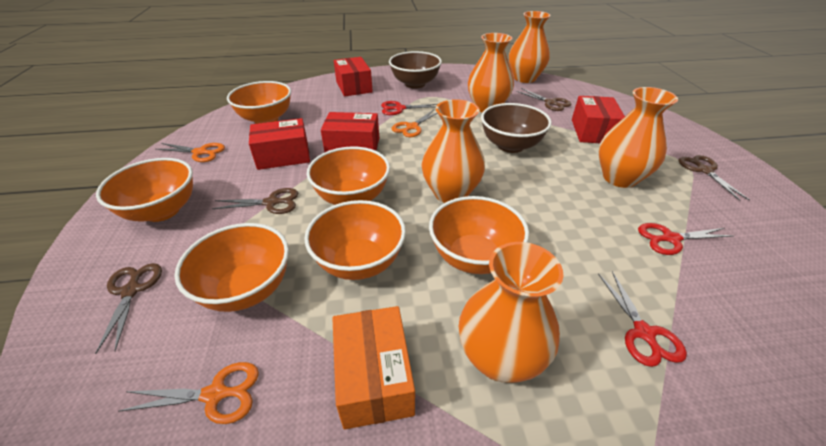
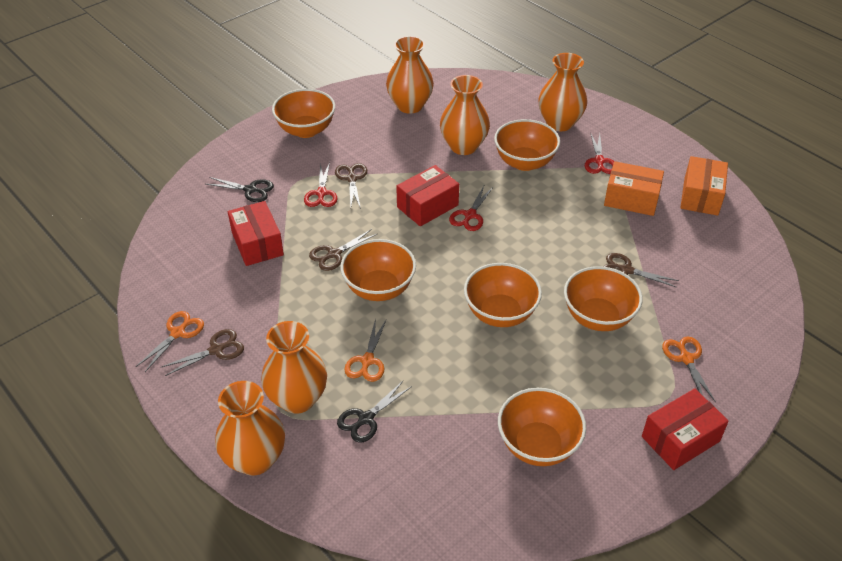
black scissors: none = 0 -> [206,177,274,202] [337,381,412,442] = 2
brown bowl: [389,51,442,88] [481,103,552,153] = 2 -> none = 0
orange box: [332,306,415,429] = 1 -> [604,161,664,216] [680,156,728,216] = 2
red box: [249,118,310,170] [321,112,379,152] [334,57,373,97] [572,96,625,143] = 4 -> [228,201,284,266] [396,165,459,226] [642,388,729,470] = 3

